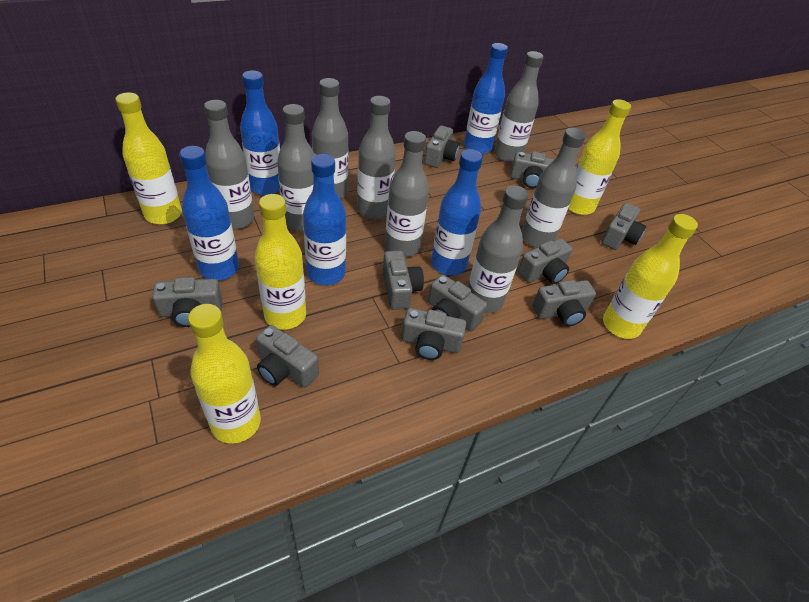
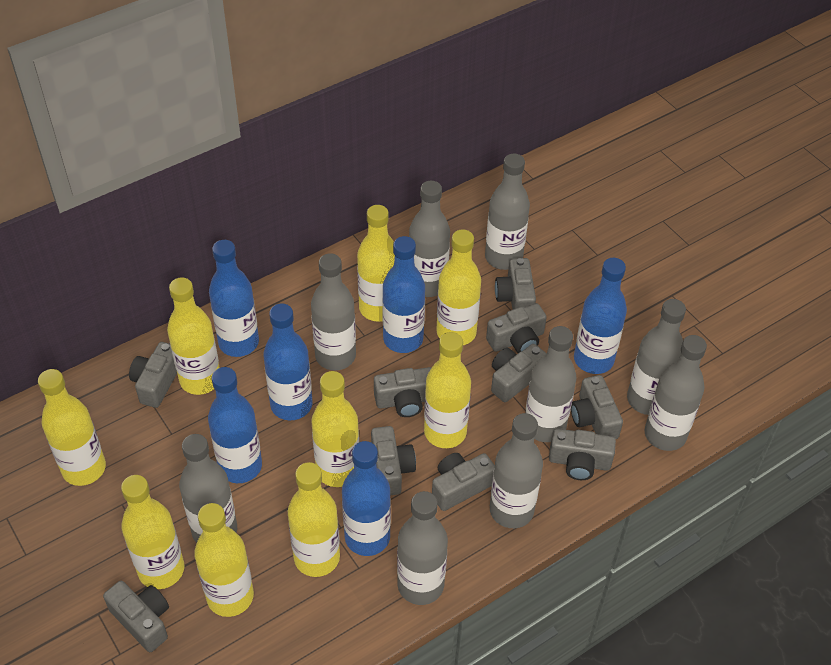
blue bottle: [179,146,239,280] [240,70,280,195] [303,154,346,285] [431,149,483,275] [464,43,508,154] = 5 -> [208,367,262,483] [209,240,259,357] [263,304,313,420] [342,441,391,556] [382,236,425,353] [574,258,627,374] = 6
grey bottle: [204,100,254,229] [277,104,315,232] [312,78,348,199] [357,96,396,219] [385,131,429,257] [468,185,529,313] [494,51,544,163] [521,128,586,248] = 8 -> [179,434,237,543] [311,253,356,370] [397,491,448,605] [409,181,450,297] [485,154,530,270] [490,413,543,528] [525,326,577,442] [627,299,686,415] [645,335,707,451] = 9
yellow bottle: [115,92,182,224] [188,304,261,444] [255,194,306,330] [568,99,631,215] [603,214,698,339] = 5 -> [38,369,106,486] [121,475,184,589] [167,277,220,395] [194,503,254,617] [288,462,340,577] [311,371,359,487] [357,205,395,322] [424,332,471,448] [437,229,481,345] = 9

